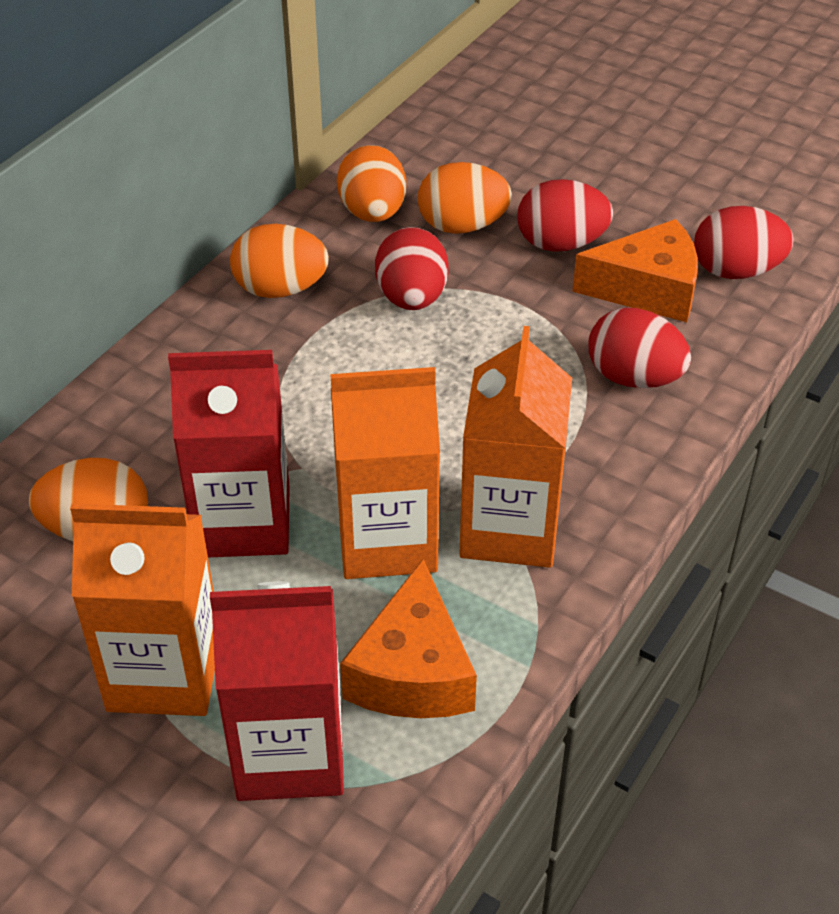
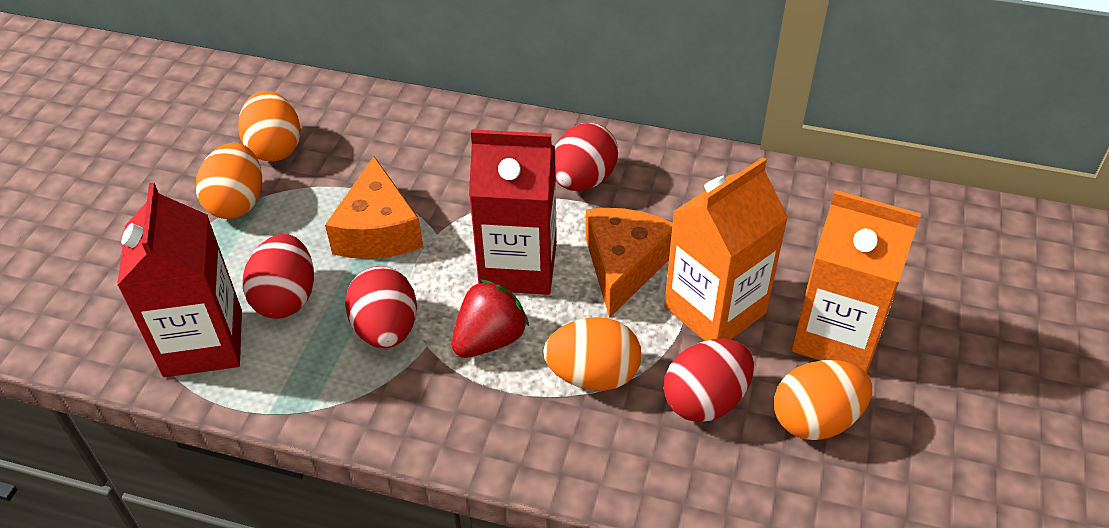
orange carton: [70,503,215,716] [330,367,440,579] [459,326,572,568] = 3 -> [664,157,788,341] [792,190,921,373] = 2
red strawberry: none = 0 -> [452,279,529,358] = 1

